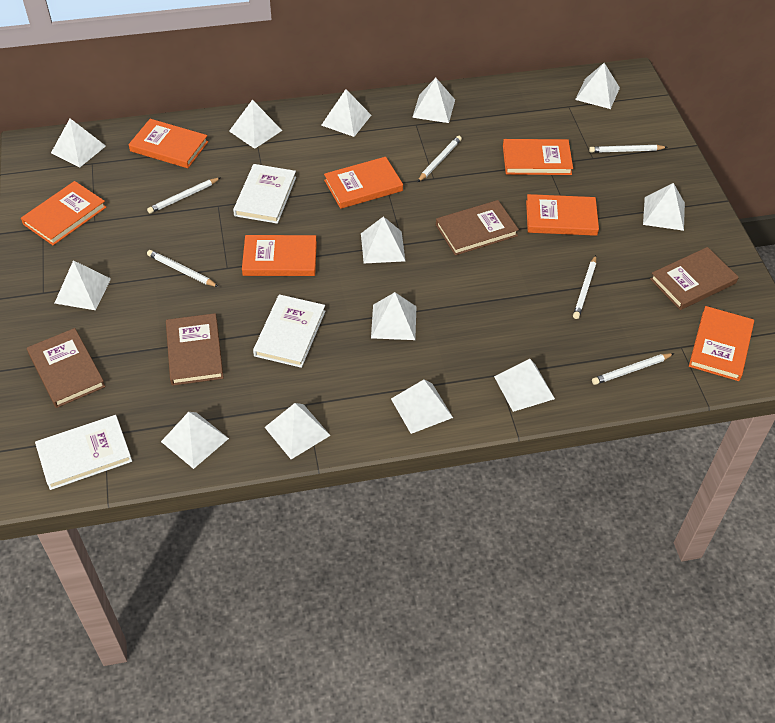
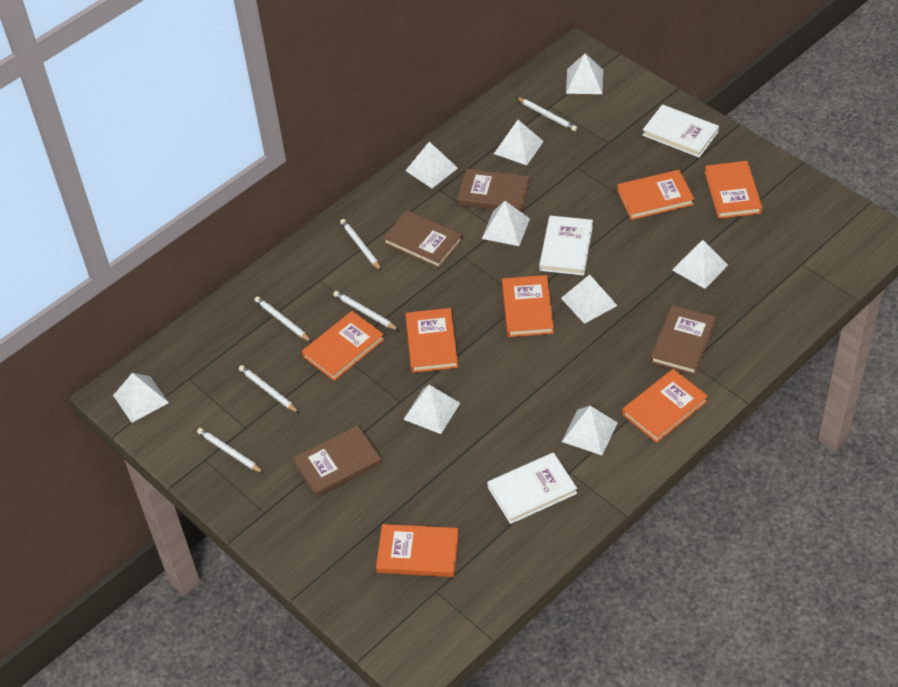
white pyramid: [51,118,106,168] [55,260,111,310] [161,412,229,469] [229,100,282,149] [265,403,331,459] [321,89,371,137] [361,216,405,263] [371,292,416,340] [391,380,453,434] [412,78,455,123] [494,359,555,412] [575,63,620,109] [643,183,685,231] = 13 -> [113,373,169,423] [403,385,460,434] [405,142,458,188] [482,201,530,246] [494,120,544,165] [561,274,617,324] [562,406,618,455] [566,53,603,94] [672,240,728,289] = 9

